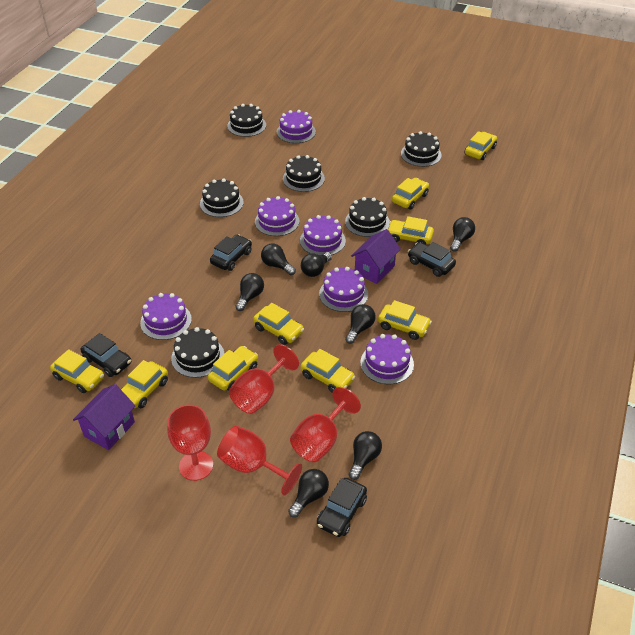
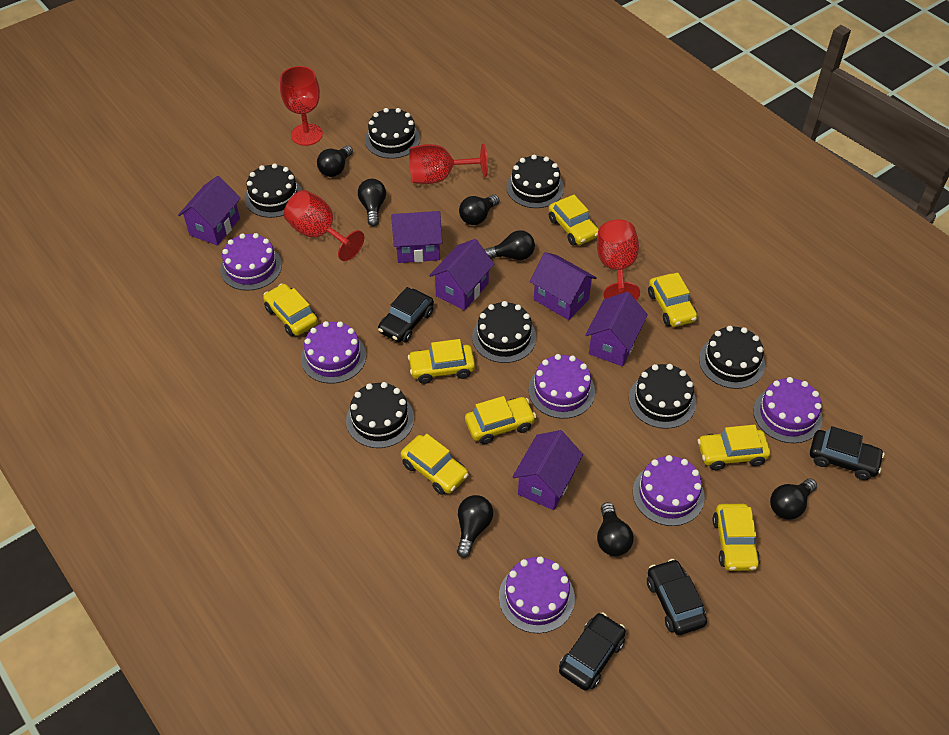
black cake: [171,327,225,378] [200,179,244,217] [227,104,266,137] [283,155,325,192] [345,197,390,237] [401,131,442,167] = 6 -> [244,163,302,218] [346,382,414,448] [365,108,420,159] [472,301,536,363] [506,155,564,208] [629,364,696,429] [699,326,765,389] = 7
purple house: [73,384,135,450] [351,229,401,284] = 2 -> [178,176,241,245] [391,211,442,263] [429,239,494,311] [512,430,583,510] [530,252,597,320] [585,292,648,366] = 6
yellow car: [50,349,104,393] [121,360,168,408] [208,346,258,391] [253,303,304,345] [301,349,355,393] [378,300,432,340] [387,216,434,244] [392,178,429,209] [465,131,497,160] = 9 -> [263,284,318,337] [401,434,469,495] [408,339,475,384] [465,396,536,444] [549,195,599,246] [648,273,698,327] [698,425,771,470] [712,504,760,571] = 8

